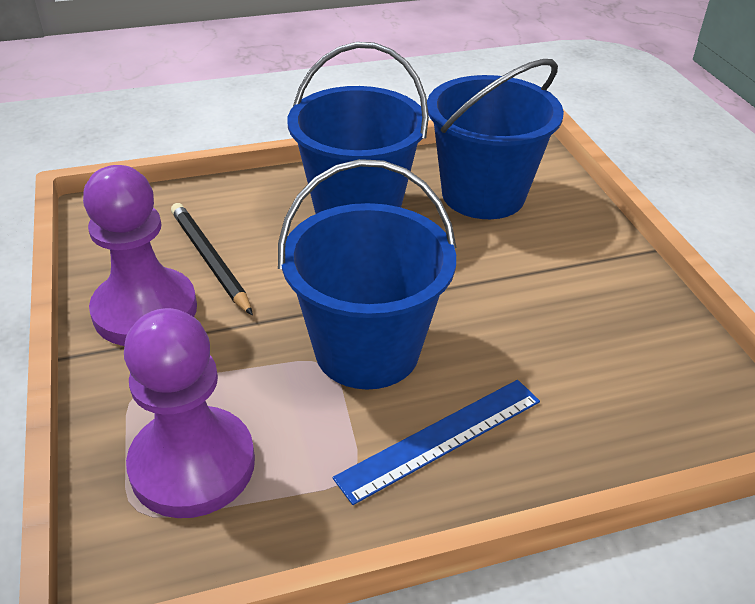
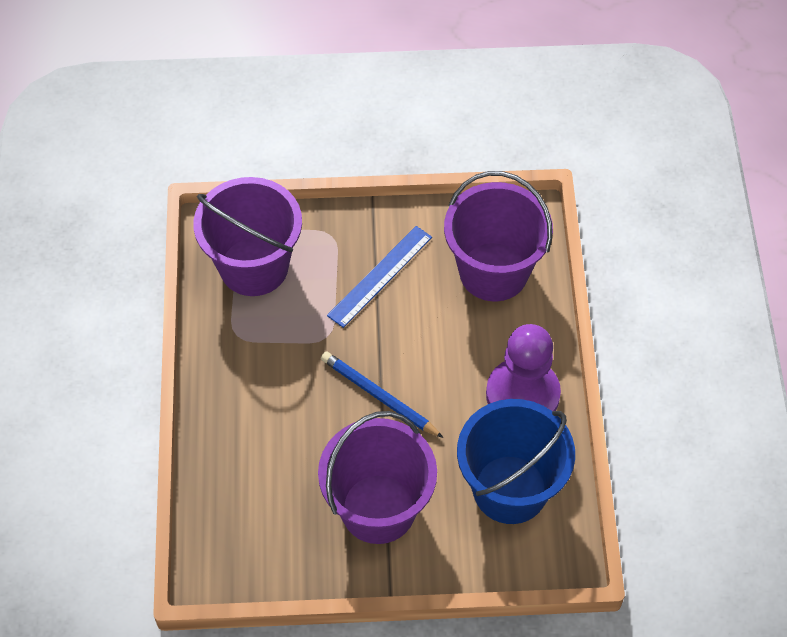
black pencil: [171,203,253,315] = 1 -> none = 0
blue bucket: [278,159,457,390] [288,42,429,214] [427,59,564,219] = 3 -> [457,399,575,524] = 1
blue pencil: none = 0 -> [321,351,444,438] = 1
purple bucket: none = 0 -> [193,177,302,296] [318,411,437,544] [444,171,553,301] = 3
purple pawn: [83,165,197,346] [124,308,255,518] = 2 -> [486,324,561,411] = 1

